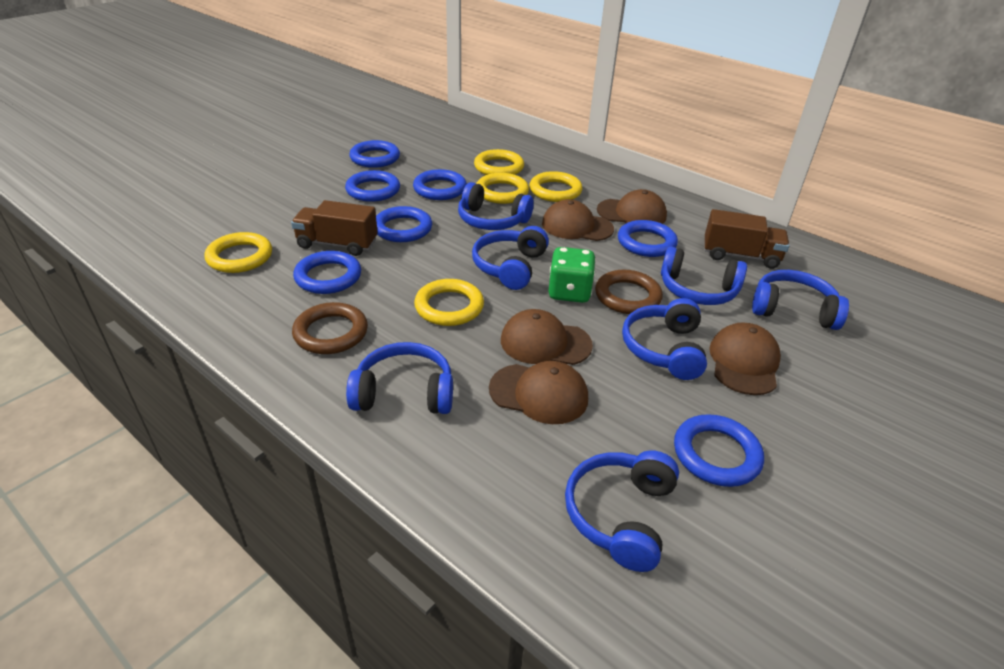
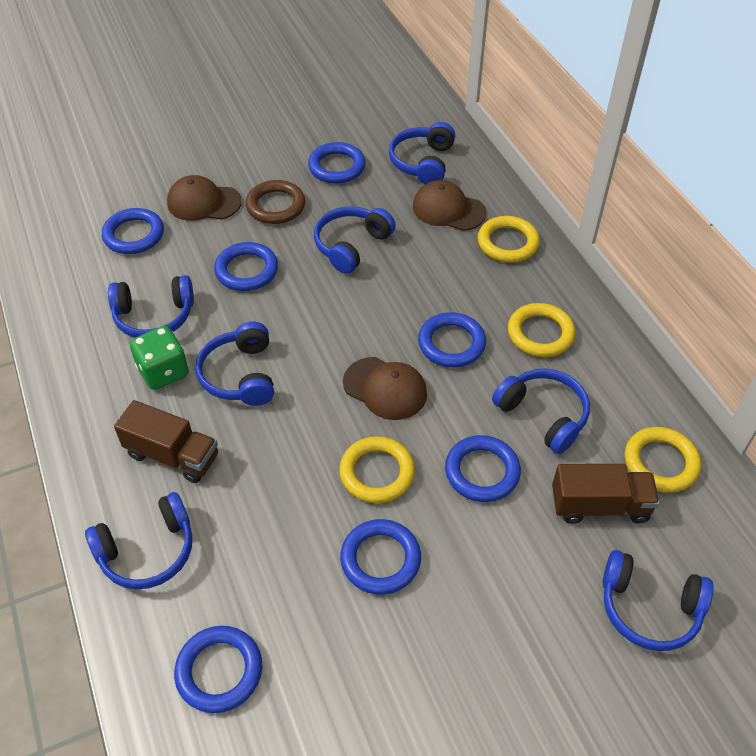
brown cap: [489,361,588,424] [501,309,593,365] [542,199,614,241] [597,189,667,224] [709,322,781,395] = 5 -> [167,175,242,221] [343,357,427,420] [413,180,486,231] = 3
brown ring: [292,302,368,354] [595,270,663,314] = 2 -> [246,180,305,224] = 1
yellow ring: [204,232,272,273] [414,279,484,326] [474,149,524,175] [476,173,529,204] [529,171,583,202] = 5 -> [339,436,415,503] [478,216,540,263] [508,303,576,357] [625,427,701,493] = 4

